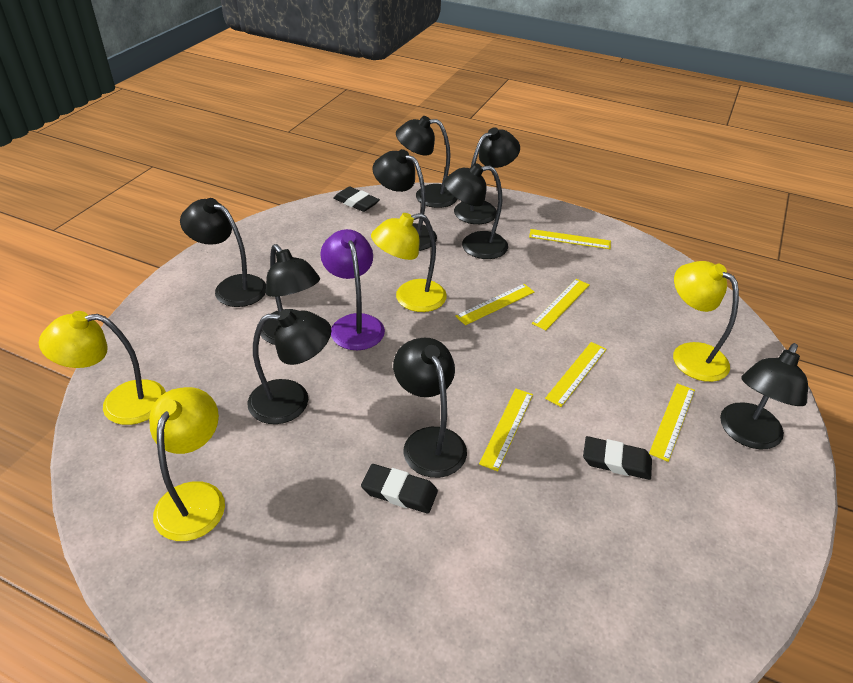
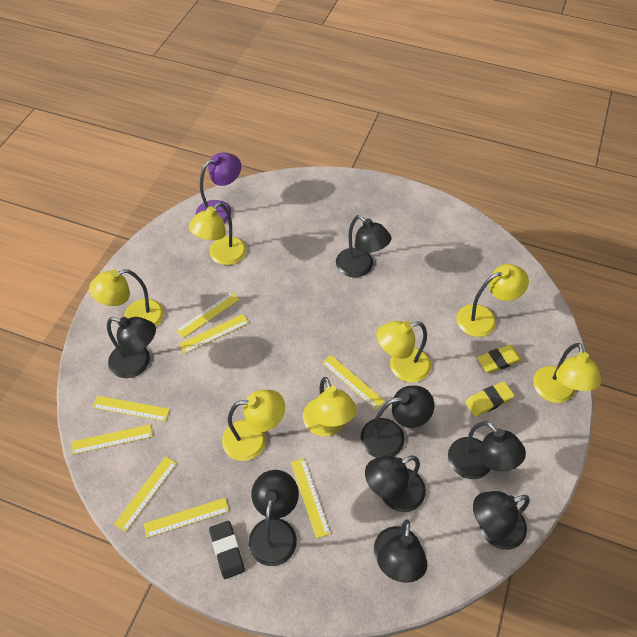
black eraser: [333,186,380,212] [361,464,438,514] [583,436,652,480] = 3 -> [209,521,245,579] = 1
black lamp: [180,198,266,307] [248,309,332,424] [261,244,320,345] [373,149,437,251] [393,338,467,478] [396,116,457,208] [443,163,508,259] [454,127,520,224] [720,343,808,449] = 9 -> [107,317,156,378] [249,470,299,566] [336,215,391,277] [360,385,434,458] [365,455,426,512] [374,519,428,583] [448,421,526,479] [473,491,530,550] = 8
yellow eraser: none = 0 -> [465,381,515,417] [477,345,522,373] = 2
yellow lamp: [39,311,166,425] [149,387,225,541] [371,213,447,312] [673,261,739,382] = 4 -> [89,269,164,326] [189,202,247,265] [222,390,285,461] [303,377,357,436] [376,321,431,383] [457,264,529,337] [533,343,601,403] = 7
yellow ruler: [455,284,534,325] [479,389,533,471] [529,229,611,249] [532,279,590,331] [545,342,607,407] [649,383,695,462] = 6 -> [72,424,152,455] [93,396,170,421] [114,456,177,532] [144,498,229,538] [176,292,239,338] [179,314,249,353] [291,458,331,539] [322,355,385,410] = 8

